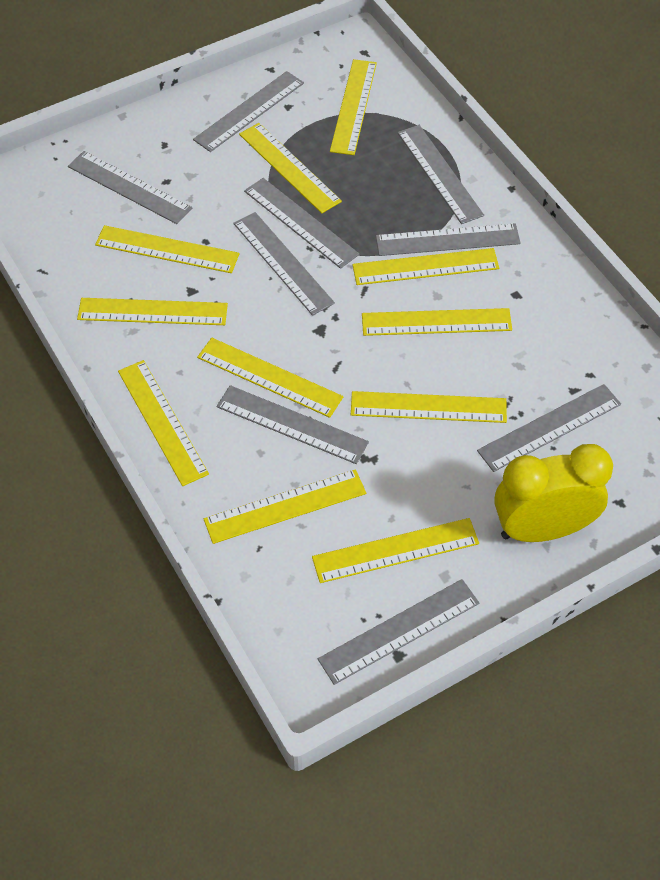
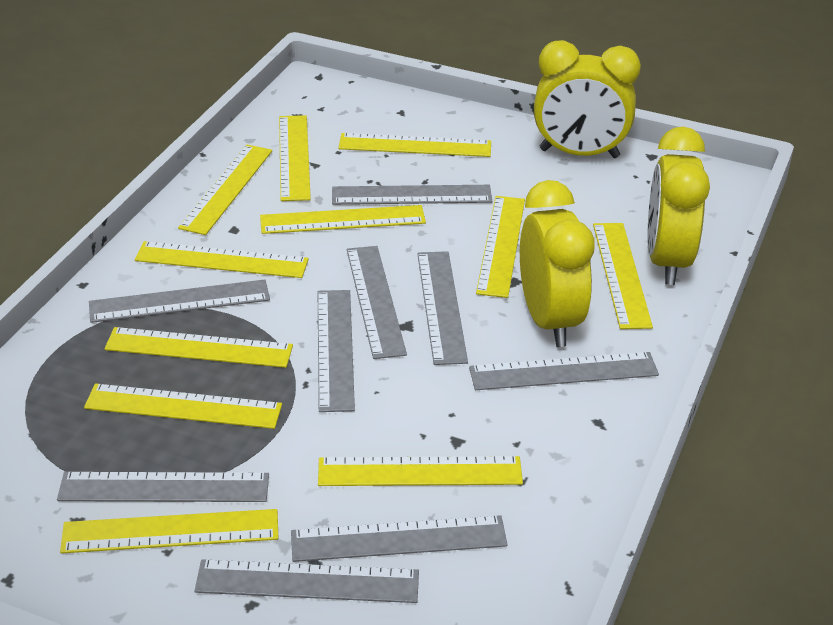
yellow clock: [494,444,613,542] = 1 -> [520,180,595,347] [534,40,641,158] [647,126,710,285] = 3

